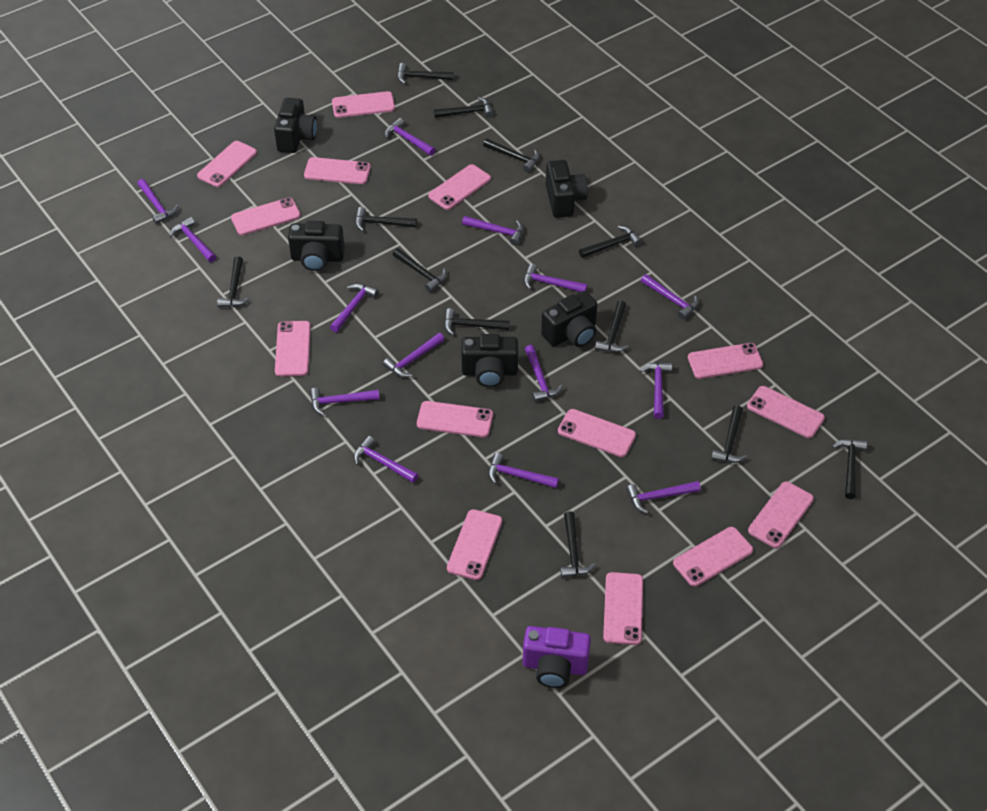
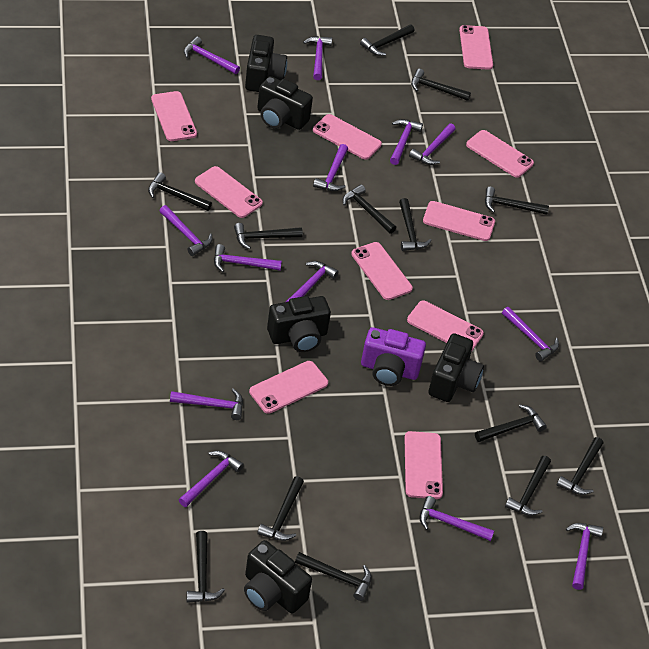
black hammer: [217,257,250,308] [355,207,417,231] [393,248,447,292] [397,63,454,84] [434,97,493,118] [444,308,510,335] [483,139,539,172] [560,511,596,578] [579,226,642,258] [595,300,628,352] [711,405,747,463] [832,439,867,499] = 12 -> [148,172,212,211] [186,531,225,603] [234,223,303,249] [257,476,304,541] [295,552,372,601] [343,184,396,234] [360,24,415,56] [399,198,432,251] [411,69,471,101] [475,405,547,442] [485,187,549,215] [505,456,551,516] [557,437,603,495] = 13
pink phone: [197,141,257,187] [231,198,301,235] [275,321,311,377] [304,157,371,184] [332,91,395,118] [417,401,493,437] [428,164,491,210] [447,509,502,580] [558,409,636,457] [603,572,643,645] [673,527,753,587] [688,343,763,379] [747,386,825,438] [748,481,814,548] = 14 -> [151,91,197,141] [195,166,263,218] [249,361,328,414] [313,114,382,160] [351,242,413,300] [404,431,443,499] [407,300,484,352] [423,201,495,241] [459,25,493,70] [466,130,534,178] = 10
purple hammer: [137,179,179,224] [170,217,216,262] [310,388,380,416] [330,284,379,332] [354,436,418,483] [383,333,445,377] [385,118,436,156] [462,216,523,245] [488,453,559,488] [524,264,588,292] [525,345,563,402] [626,481,701,514] [640,363,672,419] [641,274,699,319] = 14 -> [159,205,213,256] [170,388,243,420] [179,451,244,507] [184,36,240,74] [214,244,282,272] [286,261,339,302] [303,36,332,80] [313,144,348,191] [390,119,423,165] [409,123,456,165] [419,496,494,541] [502,307,559,362] [566,523,603,590] = 13

